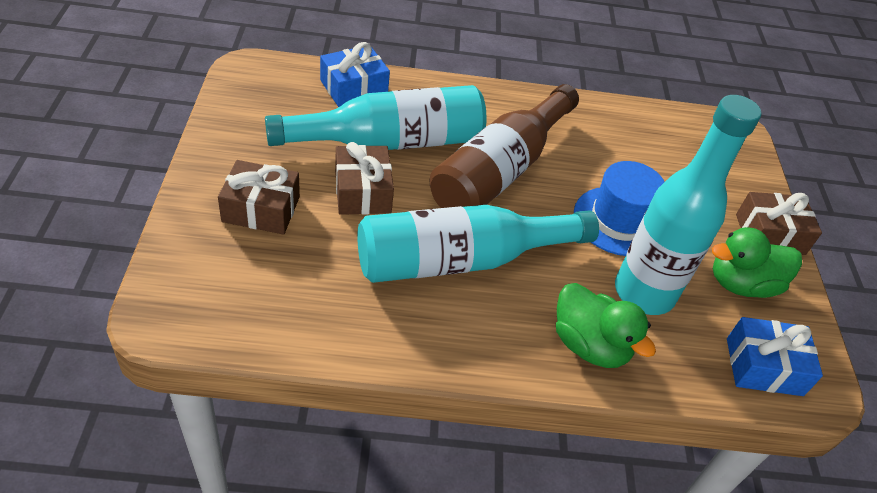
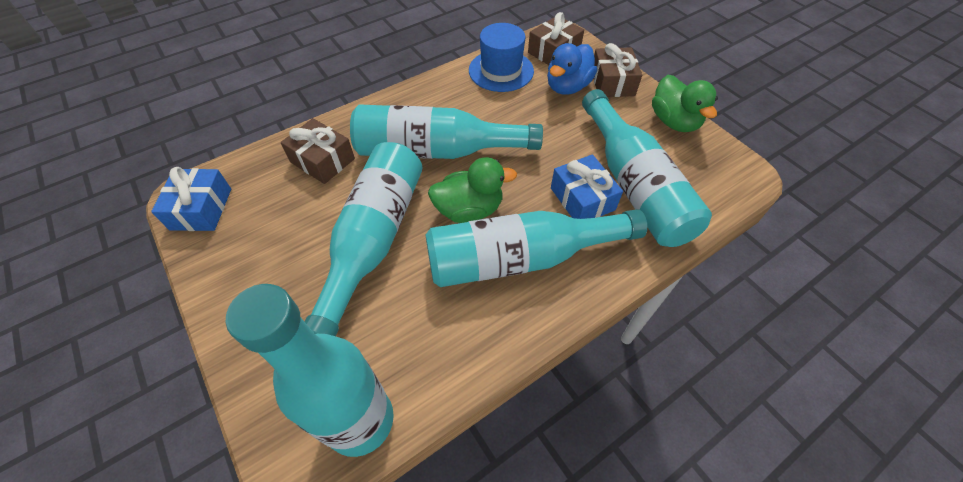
blue duck: none = 0 -> [547,43,597,95] = 1
brown bottle: [430,84,579,208] = 1 -> none = 0
turquoise bottle: [265,85,486,150] [357,205,599,283] [615,95,761,315] = 3 -> [226,284,394,457] [305,142,422,336] [350,105,543,159] [426,209,647,287] [582,89,712,247] = 5

